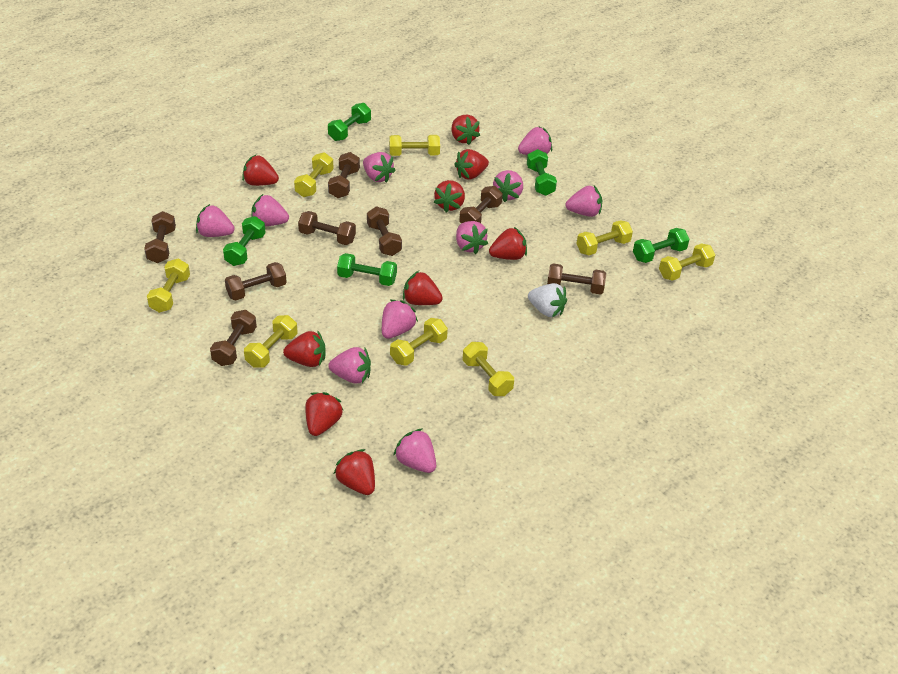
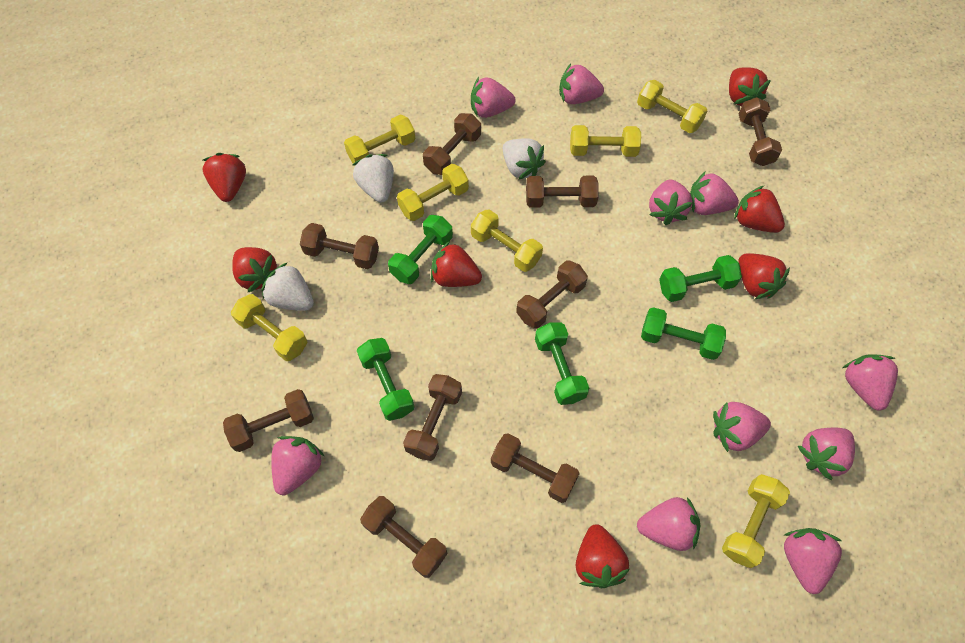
brown dumbbell: [144,211,176,263] [210,310,257,366] [225,262,287,301] [298,211,356,245] [328,152,360,198] [367,207,402,256] [459,186,503,223] [547,263,606,295] = 8 -> [223,389,314,452] [300,223,379,269] [360,496,447,578] [403,374,462,461] [423,113,481,175] [491,433,580,503] [516,260,588,329] [526,176,599,208] [739,97,782,166] = 9
red strawberry: [242,155,279,186] [283,331,326,367] [306,392,344,436] [334,449,375,495] [403,271,443,305] [434,180,465,212] [451,115,480,145] [454,149,489,180] [489,227,527,260] = 9 -> [203,153,246,202] [232,247,277,292] [431,241,482,287] [576,524,629,588] [729,67,771,106] [734,186,785,233] [738,253,790,299] = 7
white strawberry: [528,283,567,317] = 1 -> [261,262,314,311] [353,154,394,203] [503,138,546,180] = 3
yellow dumbbell: [147,258,190,313] [244,315,297,368] [294,152,334,197] [389,135,440,156] [390,318,448,366] [463,342,514,396] [577,220,633,255] [659,244,715,281] = 8 -> [231,294,308,361] [344,115,415,166] [397,164,469,221] [471,210,543,272] [570,125,641,157] [637,80,707,133] [722,474,790,568] = 7

